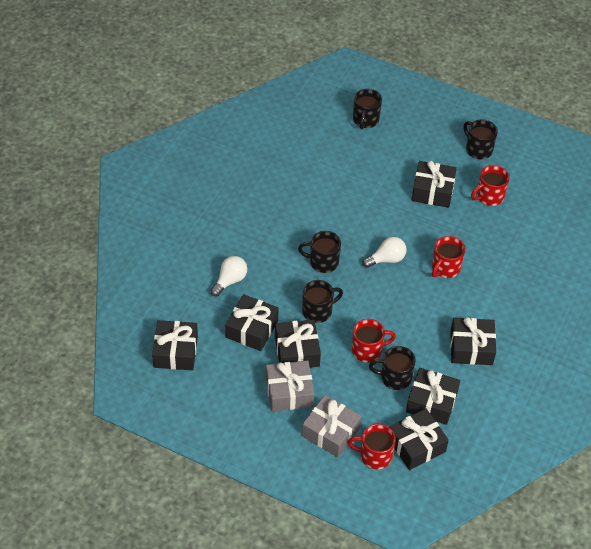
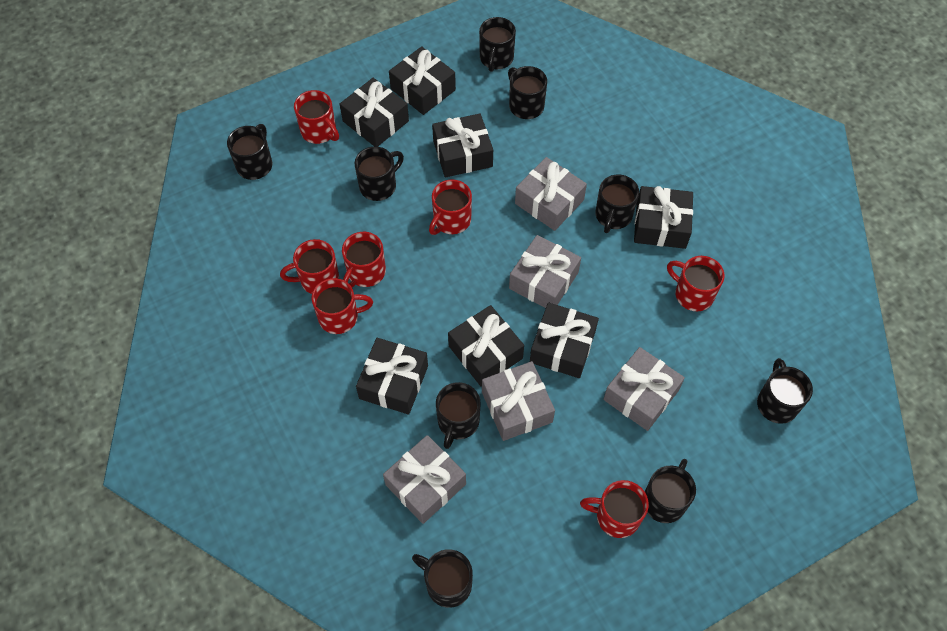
black mug: [298,231,341,273] [302,280,343,323] [353,89,382,129] [369,346,416,390] [463,119,498,159] = 5 -> [227,124,272,180] [354,147,404,201] [412,549,473,608] [436,382,480,449] [479,17,516,72] [508,66,547,119] [595,174,639,233] [645,459,696,523] [757,358,813,424] = 9
grey gift: [266,360,314,412] [302,395,361,457] = 2 -> [383,435,466,524] [482,361,555,441] [509,235,581,308] [515,157,587,231] [603,347,685,431] = 5
red mug: [348,424,396,469] [352,319,396,363] [432,236,465,278] [471,165,509,206] = 4 -> [280,239,339,294] [294,90,339,144] [312,278,373,334] [342,232,386,288] [429,179,472,235] [580,480,649,538] [667,256,724,311] = 7
white light bulb: [210,256,247,297] [362,237,407,268] = 2 -> none = 0

